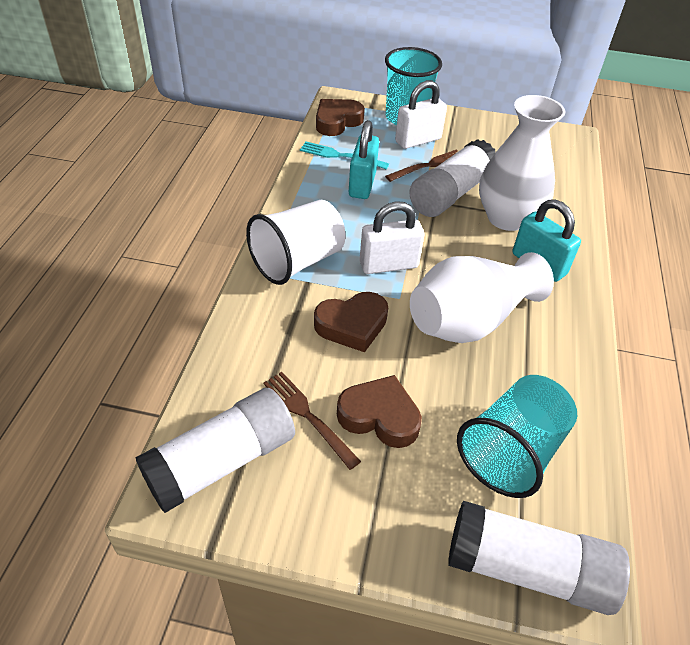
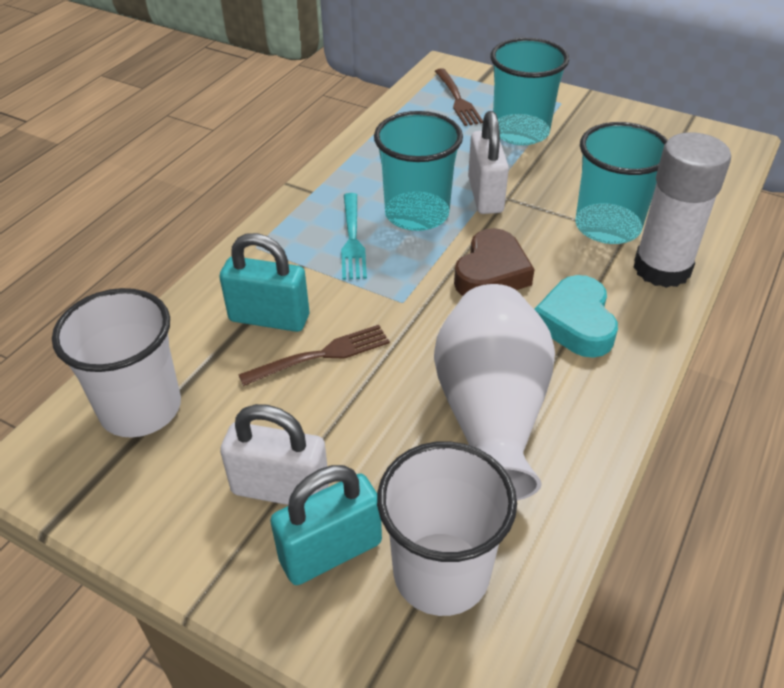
brown heart: [314,292,388,352] [316,99,365,136] [337,375,422,448] = 3 -> [454,228,534,296] = 1
turquoise cup: [385,47,442,125] [457,375,577,498] = 2 -> [374,111,463,231] [491,38,569,145] [575,122,668,244] = 3
turquoise heart: none = 0 -> [534,275,618,358] = 1
white cup: [246,200,345,285] = 1 -> [52,288,181,437] [377,441,517,616] = 2
white glue stick: [135,388,295,513] [409,139,496,217] [448,501,630,615] = 3 -> [633,132,731,288] = 1
white vase: [410,252,554,343] [479,95,565,231] = 2 -> [434,284,555,501] = 1

